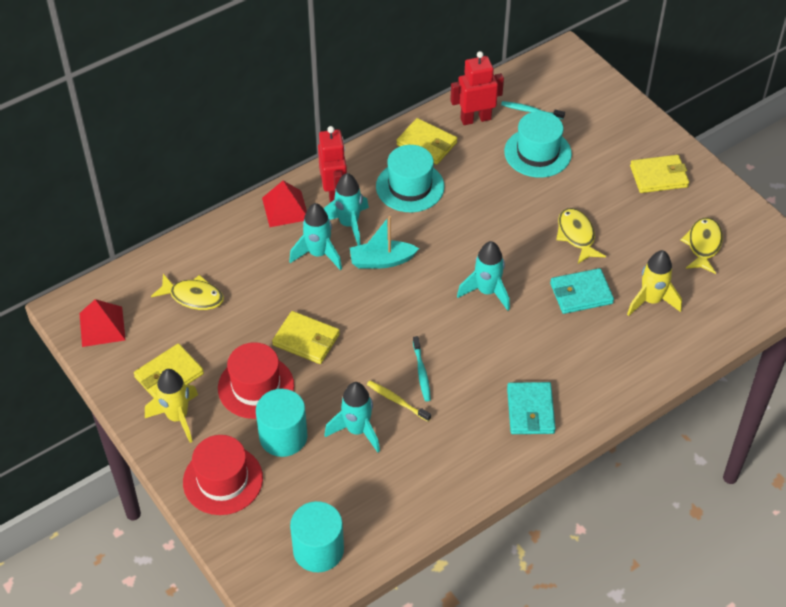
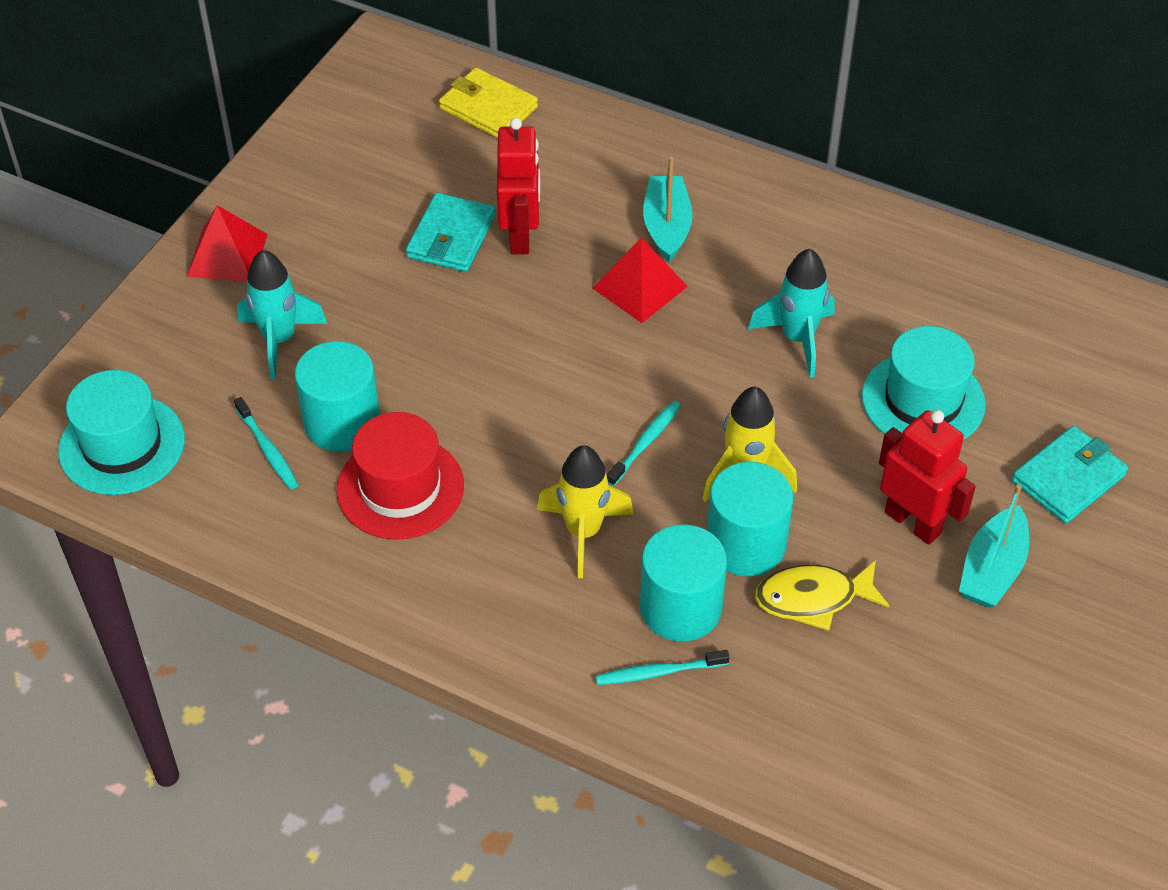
red hat: [183,435,263,515] [218,342,294,419] = 2 -> [337,412,464,540] = 1
turquoise boat: [350,216,419,269] = 1 -> [643,157,693,262] [959,484,1029,608] = 2
turquoise cylinder: [256,389,308,457] [290,501,344,572] = 2 -> [295,341,380,452] [640,525,727,641] [707,462,793,577] = 3
turquoise rocket: [289,203,342,270] [323,173,369,246] [324,382,380,452] [457,241,510,311] = 4 -> [237,250,327,379] [748,249,835,378] = 2
turquoise toothbrush: [413,336,431,401] [501,101,565,119] = 2 -> [234,397,298,489] [596,650,729,685] [607,401,681,486] = 3
yellow fish: [151,274,224,310] [556,208,606,264] [680,218,723,274] = 3 -> [755,560,889,630] = 1
yellow toothbrush: [367,381,431,422] = 1 -> none = 0
yellow wallet: [134,343,204,398] [272,311,340,364] [396,118,457,165] [630,155,689,193] = 4 -> [439,68,538,138] = 1

